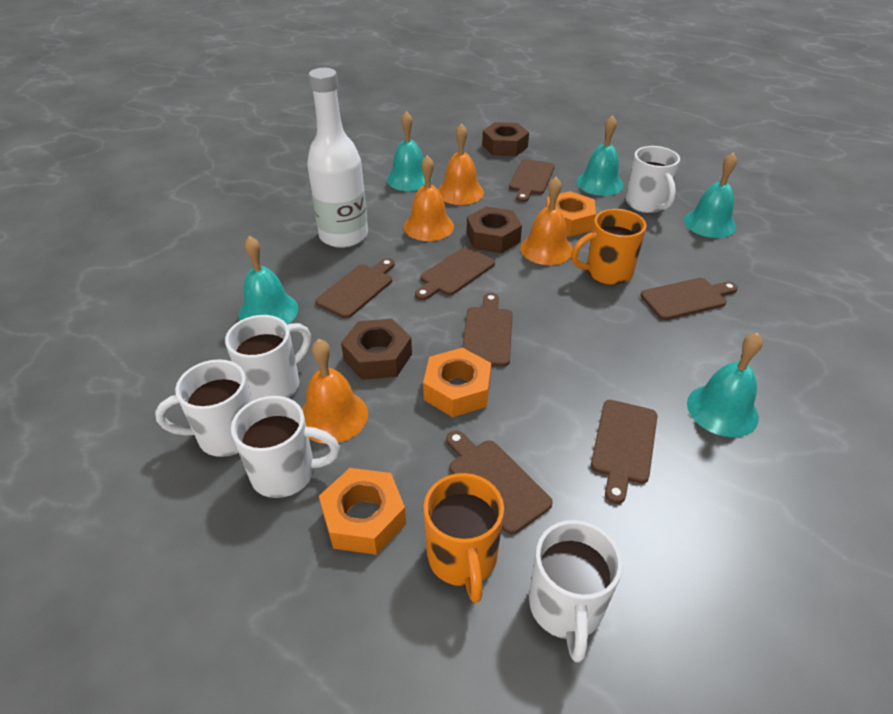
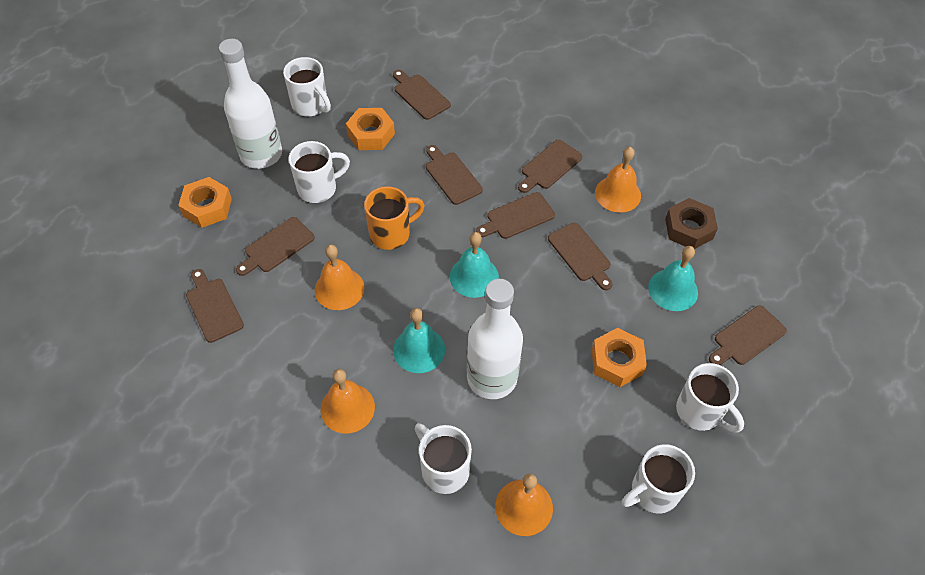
brown cutting board: [315,258,395,318] [415,246,495,300] [446,431,553,534] [462,293,513,367] [509,159,555,202] [591,400,657,504] [640,278,738,320] = 7 -> [186,269,244,343] [236,217,315,276] [393,70,451,120] [426,145,483,205] [476,192,555,239] [518,139,582,193] [548,223,612,290] [709,305,787,365] = 8
brown nut: [341,319,412,380] [466,206,522,253] [482,122,529,156] = 3 -> [665,198,718,249] = 1
orange mug: [423,473,504,603] [571,209,646,285] = 2 -> [364,186,425,250] = 1
turquoise bell: [238,236,298,324] [387,111,432,191] [577,115,623,196] [684,152,737,238] [687,333,763,437] = 5 -> [393,308,445,373] [450,232,499,298] [648,246,698,311] = 3
white bottle: [307,68,368,248] = 1 -> [219,39,282,169] [467,279,523,399] = 2

